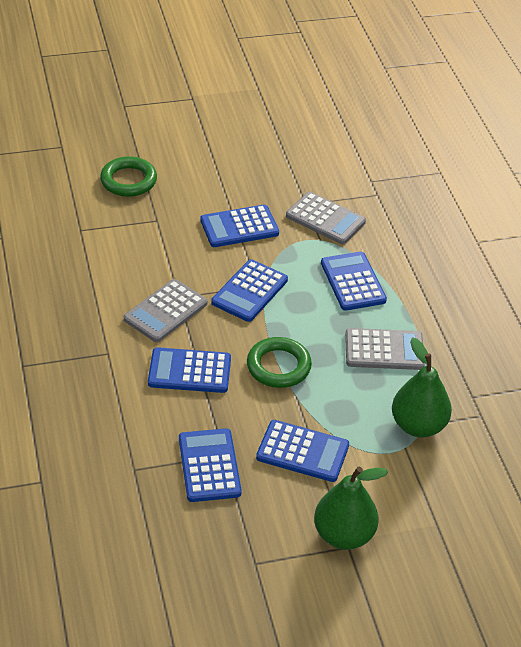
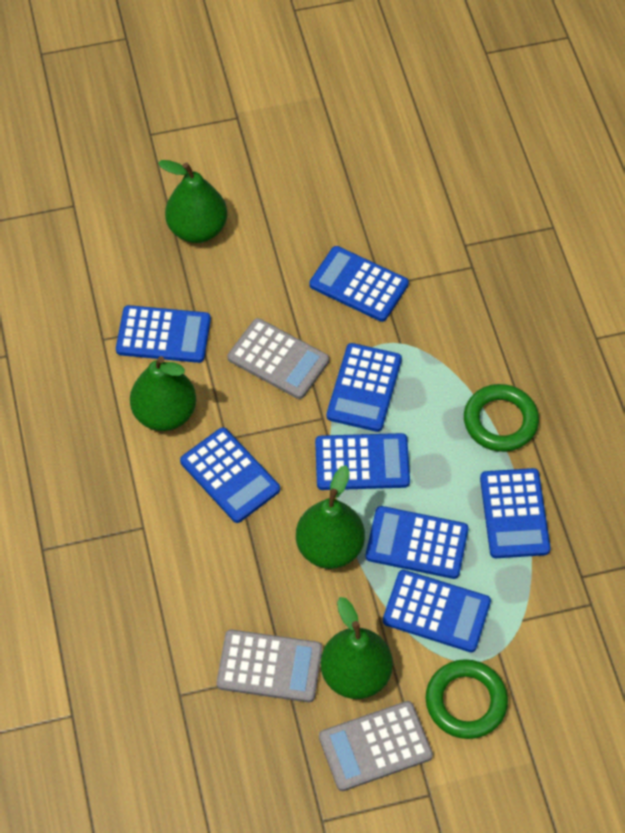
blue calculator: [148,347,231,393] [179,428,242,502] [200,204,279,247] [211,259,288,322] [256,420,349,482] [321,252,387,311] = 6 -> [116,305,211,363] [180,427,280,523] [309,246,409,322] [315,433,410,490] [327,343,402,432] [366,506,469,579] [383,570,491,652] [480,468,551,558] = 8
green pear: [314,467,388,550] [392,337,452,437] = 2 -> [130,356,196,431] [158,160,227,243] [296,465,365,569] [321,597,393,699] = 4

